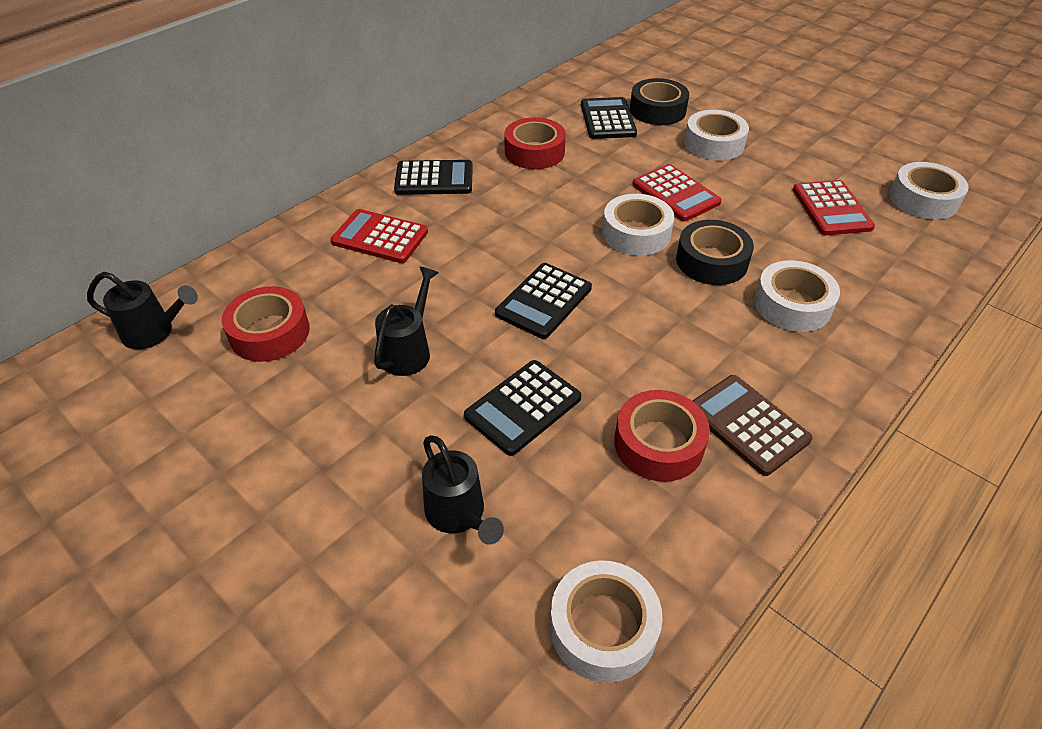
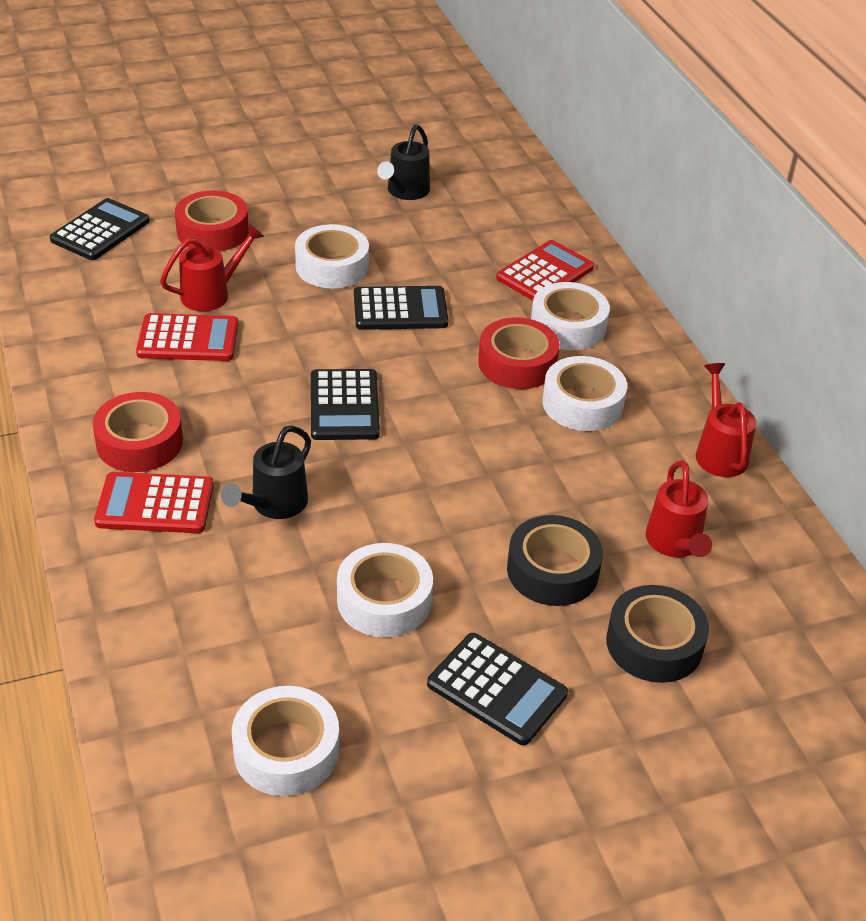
black watering can: [87,272,198,349] [374,267,439,376] [422,435,504,545] = 3 -> [221,426,311,519] [377,124,430,200] = 2
brown calculator: [692,375,813,476] = 1 -> none = 0
red watering can: none = 0 -> [160,224,264,311] [645,461,712,557] [696,363,756,477] = 3

